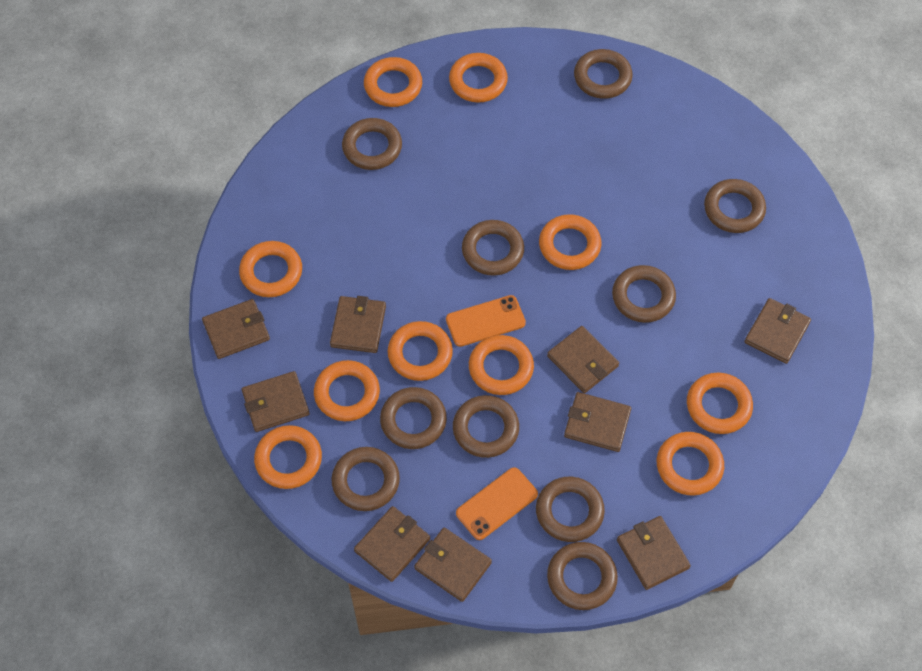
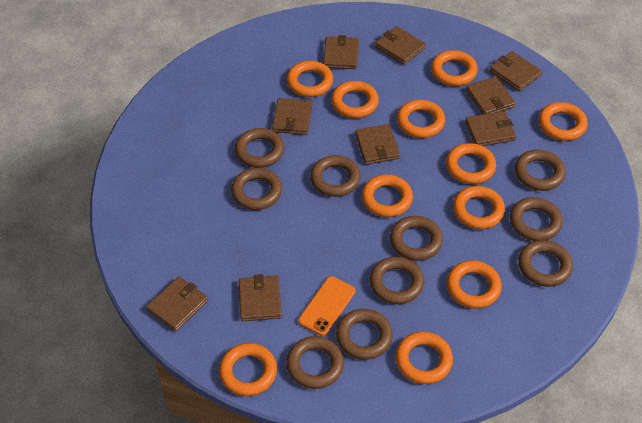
orange phone: [446,295,526,347] [456,467,538,540] = 2 -> [298,276,355,336] = 1
orange ring: [239,241,302,297] [254,425,322,489] [314,360,380,421] [364,57,422,107] [388,321,453,381] [449,53,508,102] [469,335,534,395] [539,214,601,270] [657,432,724,496] [687,373,753,434] = 10 -> [219,343,277,396] [287,61,333,97] [331,81,379,118] [362,175,413,217] [395,332,453,384] [397,100,445,138] [431,50,478,86] [446,143,496,184] [447,261,502,309] [453,186,505,229] [539,102,588,141] = 11

